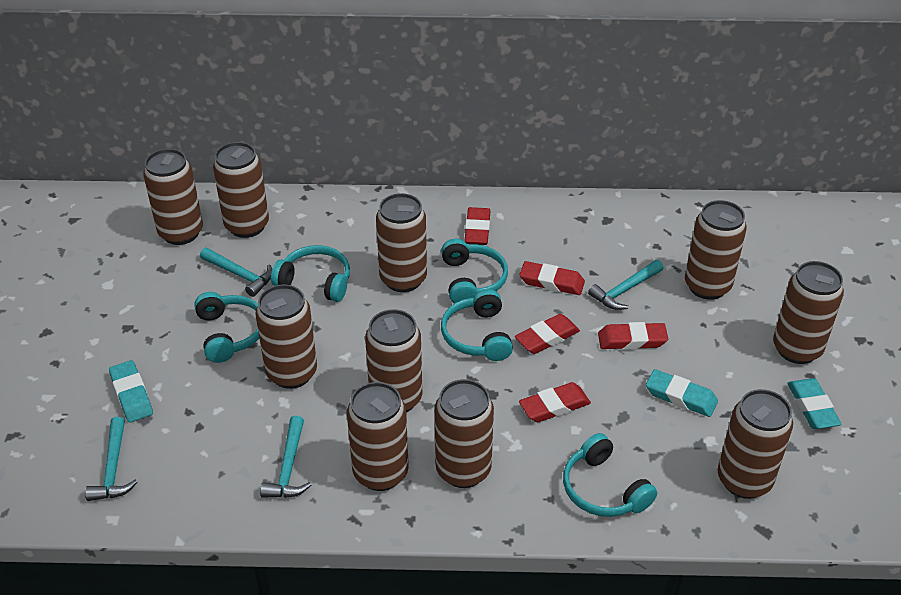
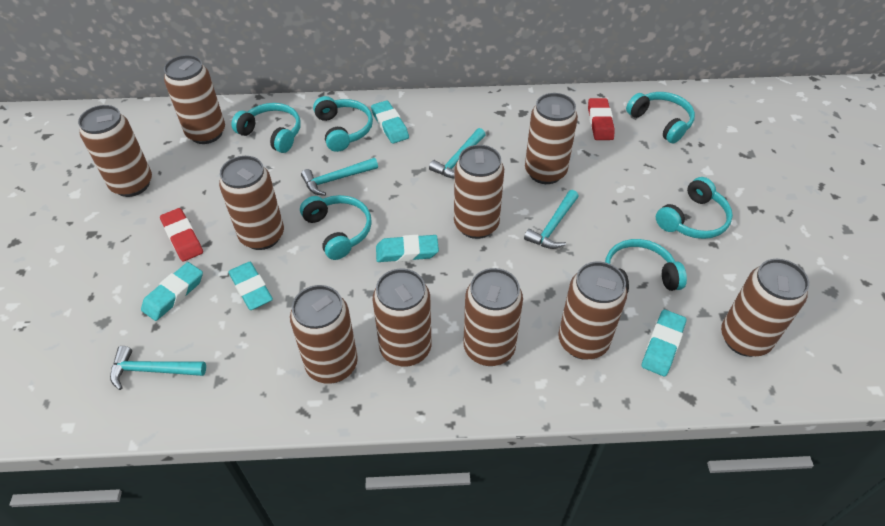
red eraser: [464,207,490,245] [515,314,580,354] [519,261,585,295] [519,382,591,422] [598,322,668,350] = 5 -> [160,208,203,262] [588,98,615,140] = 2
turquoise eraser: [109,360,153,422] [646,369,718,417] [787,378,841,429] = 3 -> [141,262,203,321] [228,262,273,310] [371,100,409,144] [376,235,439,262] [642,310,687,376] = 5
turquoise headphones: [194,292,259,363] [271,245,350,302] [441,239,508,304] [441,289,513,361] [563,433,657,517] = 5 -> [231,103,301,153] [300,195,372,260] [313,96,373,152] [605,239,687,293] [626,92,695,144] [656,177,733,239] = 6

